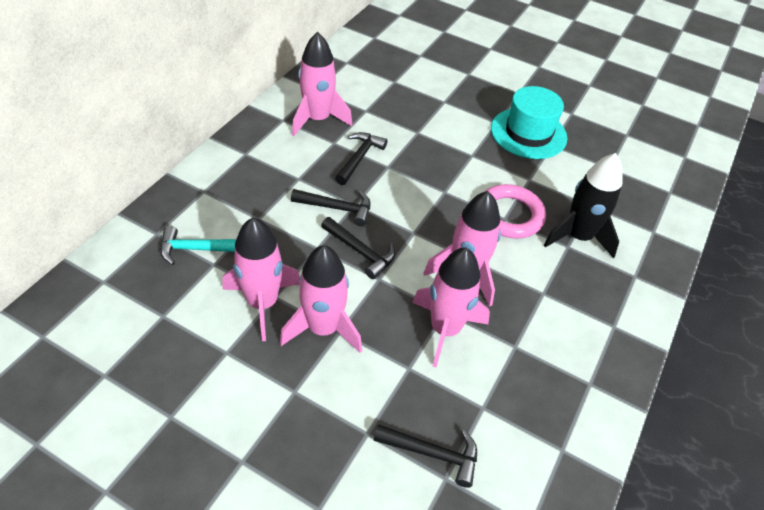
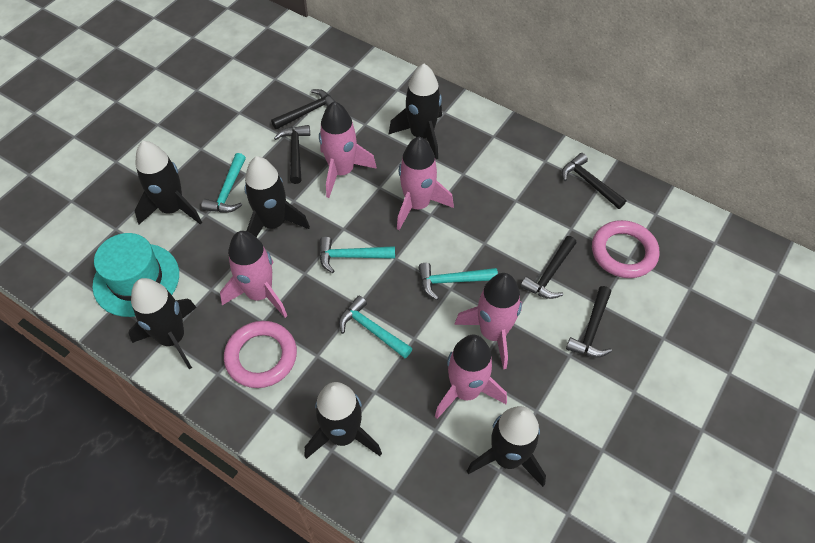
black hammer: [291,189,371,226] [321,217,395,279] [335,132,387,185] [374,424,477,488] = 4 -> [271,89,336,130] [274,125,310,184] [520,236,576,299] [562,153,626,209] [566,286,612,357] = 5
black rocket: [544,153,623,259] = 1 -> [129,278,197,369] [135,141,202,225] [245,156,310,237] [304,382,382,459] [389,64,442,159] [467,406,546,487] = 6
pink ring: [484,184,546,239] = 1 -> [224,321,297,388] [592,220,659,278] = 2
turquoise hammer: [160,226,236,265] = 1 -> [201,153,246,213] [319,237,395,273] [339,296,412,358] [418,263,498,300] = 4

